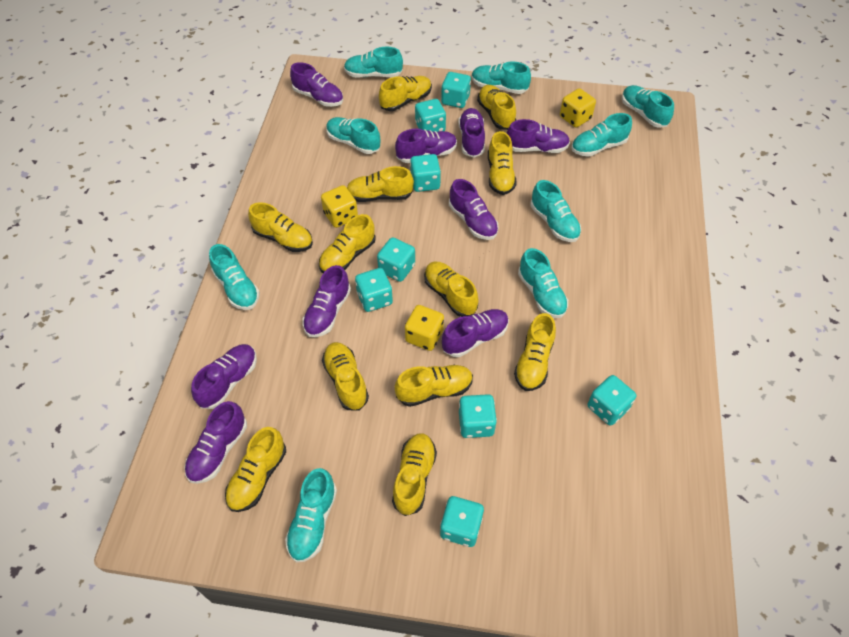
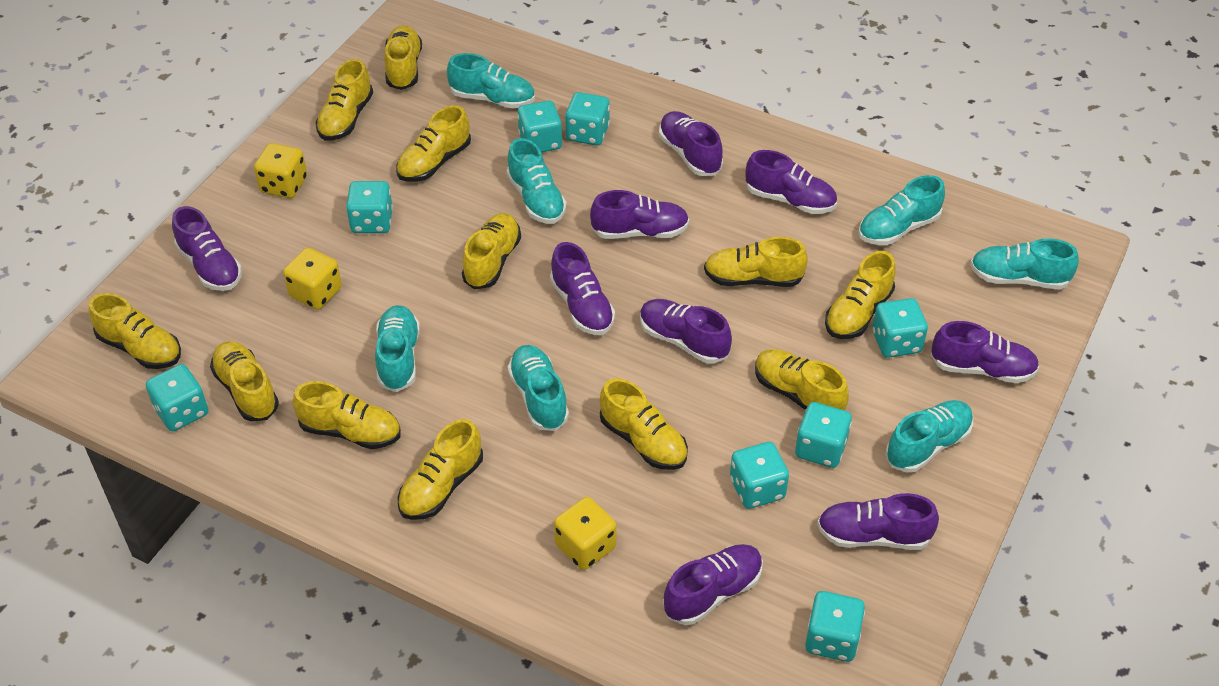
turquoise shoe: [209,244,260,310] [285,468,337,562] [326,117,380,154] [344,47,403,78] [472,61,531,94] [518,248,568,318] [531,180,581,242] [571,113,632,157] [622,85,674,128] = 9 -> [375,305,420,392] [447,53,535,109] [507,138,567,224] [508,345,569,431] [858,175,945,245] [885,400,973,473] [970,238,1079,289] = 7

